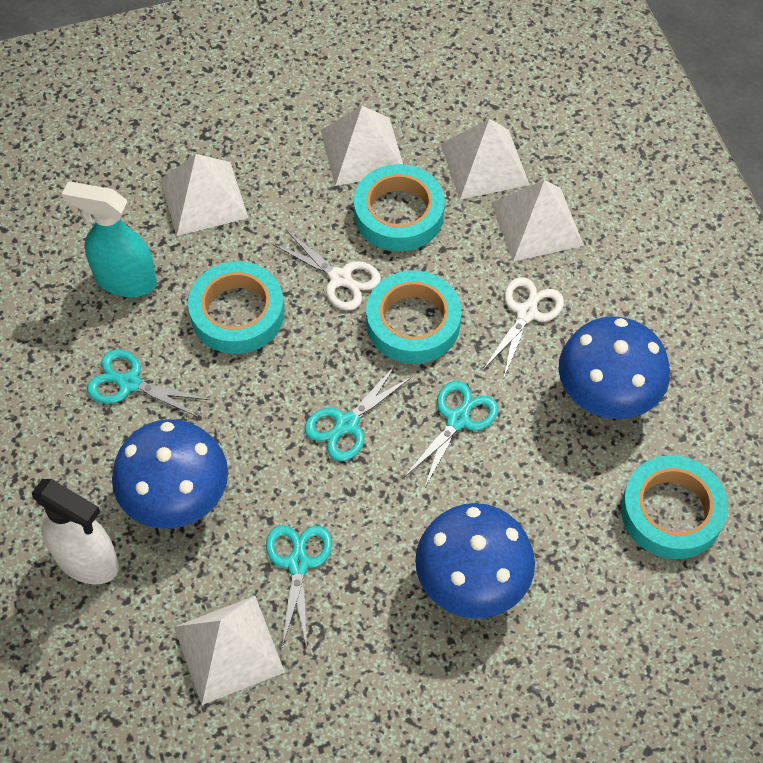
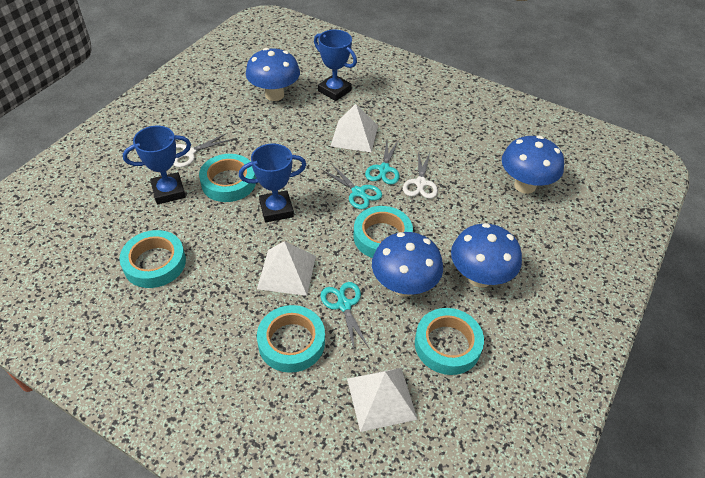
blue mushroom: [112,419,228,529] [415,503,535,619] [559,316,670,419] = 3 -> [246,48,300,101] [372,232,443,297] [451,223,522,288] [502,136,564,194] = 4
blue trophy: none = 0 -> [123,126,191,205] [239,143,306,222] [314,30,357,101] = 3
turquoise scissors: [87,350,210,418] [266,525,332,647] [304,365,413,461] [404,381,498,489] = 4 -> [320,282,369,352] [323,164,382,209] [365,141,400,185] = 3
turquoise spray bottle: [62,182,157,297] = 1 -> none = 0
turquoise tape: [188,261,284,354] [354,164,445,251] [366,271,461,364] [621,455,728,559] = 4 -> [119,230,186,288] [199,154,256,202] [257,305,325,373] [354,206,413,258] [415,308,484,375] = 5
white pyramid: [160,154,248,236] [174,596,285,705] [320,106,403,186] [441,119,530,200] [491,180,584,262] = 5 -> [257,241,316,296] [330,104,378,153] [347,368,418,432] = 3
white spray bottle: [32,479,119,584] = 1 -> none = 0

